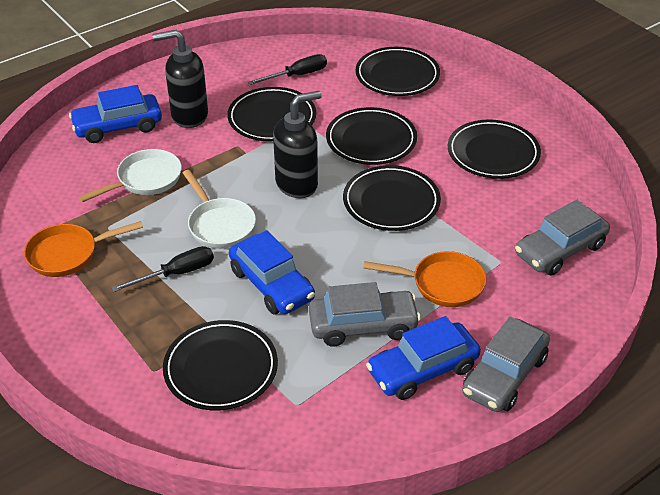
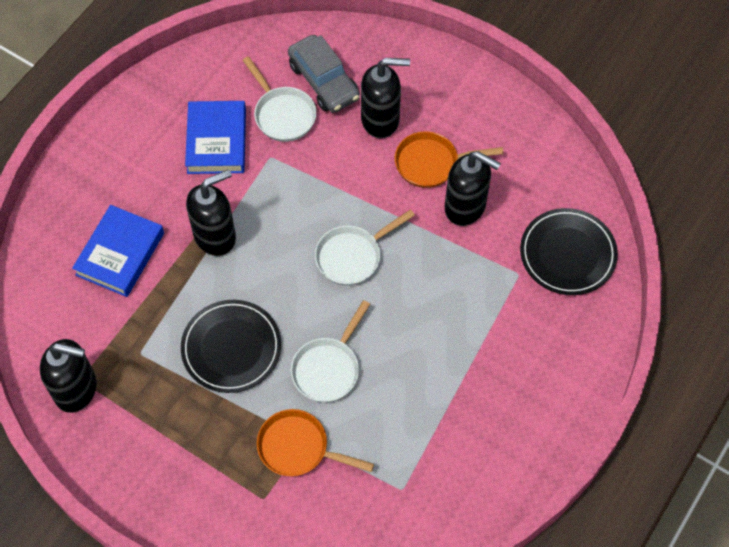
black plate: [163,320,278,411] [227,87,316,141] [326,107,417,165] [343,165,441,231] [355,47,440,96] [448,119,541,179] = 6 -> [181,300,281,393] [520,208,618,295] = 2
black screwdriver: [111,246,214,292] [247,54,327,85] = 2 -> none = 0
black soap dispenser: [152,30,208,128] [273,91,322,198] = 2 -> [40,339,97,413] [186,169,236,256] [361,58,410,138] [445,151,501,226] = 4
blue book: none = 0 -> [72,205,164,297] [185,101,246,174] = 2
blue car: [69,85,162,143] [229,230,315,314] [366,316,481,400] = 3 -> none = 0
grey car: [309,282,421,347] [462,317,550,412] [515,200,610,275] = 3 -> [288,35,360,113] = 1
white pan: [78,149,182,202] [183,170,256,249] = 2 -> [243,56,317,142] [291,300,370,402] [315,209,415,286] = 3

